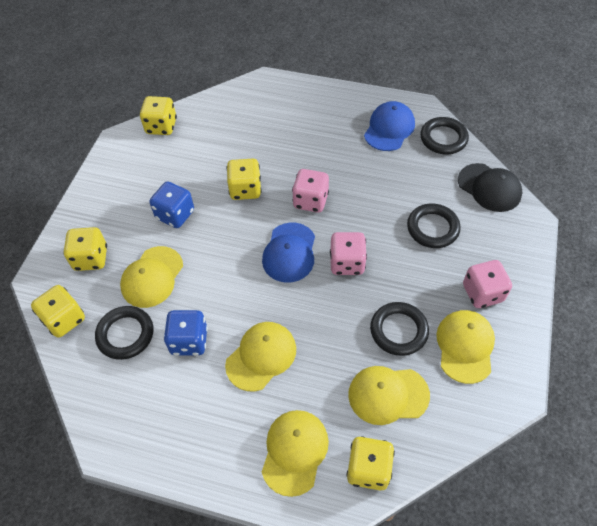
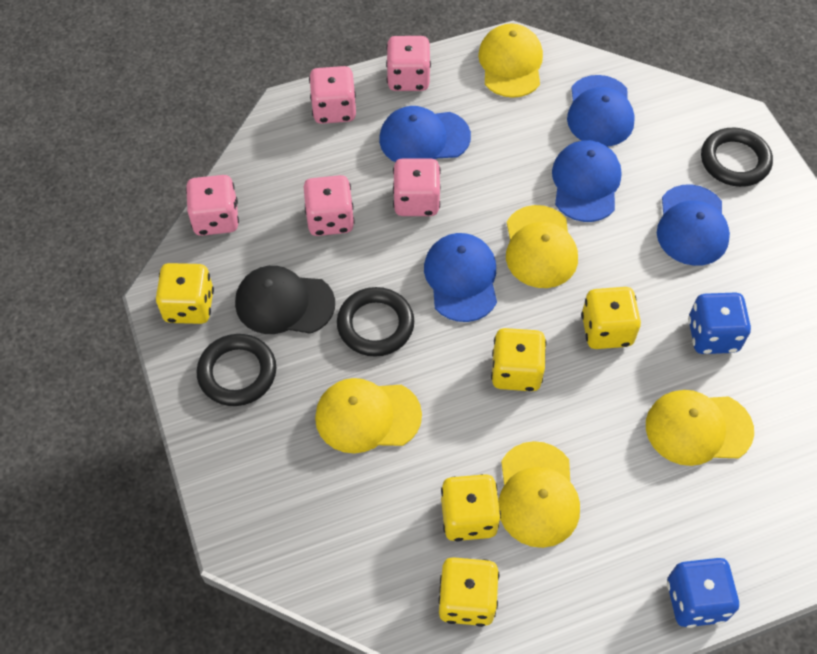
black ring: [95,306,153,360] [370,302,429,356] [407,203,461,248] [420,117,469,154] = 4 -> [197,334,276,406] [337,287,414,357] [701,128,773,187] = 3
blue cap: [262,222,315,283] [364,101,415,151] = 2 -> [379,106,471,162] [424,233,497,322] [552,140,622,222] [567,75,635,146] [657,184,730,266] = 5
pink dice: [292,169,329,213] [330,232,367,275] [463,260,512,308] = 3 -> [186,175,239,236] [304,175,354,236] [309,66,356,124] [386,36,431,91] [393,158,441,216] = 5

